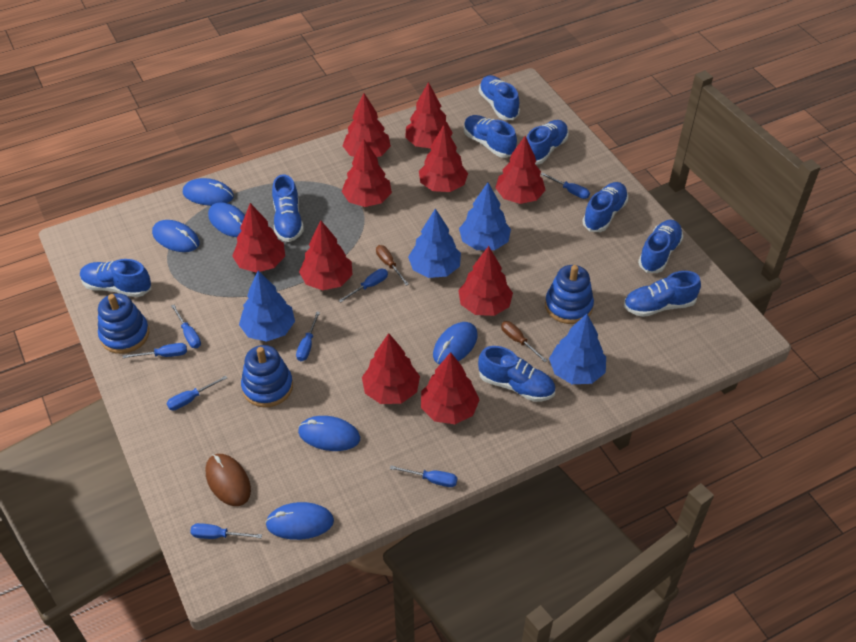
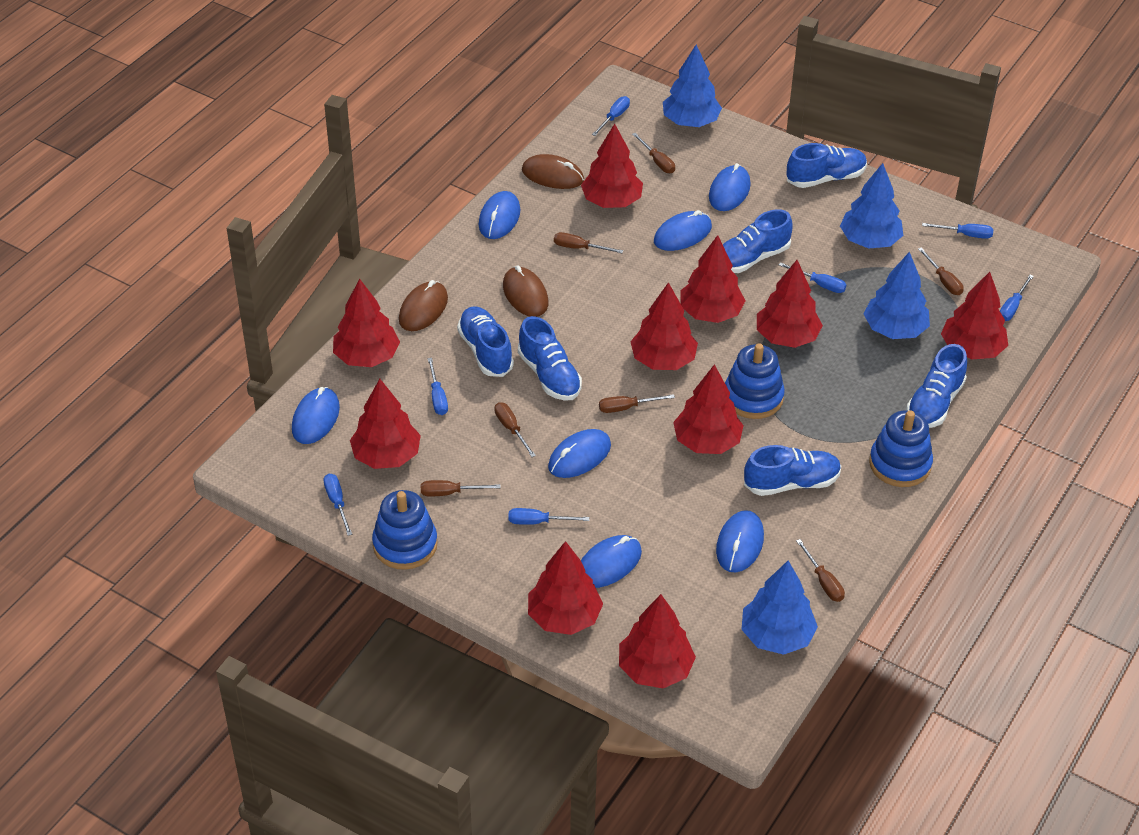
blue mouse: [152,220,200,252] [183,178,234,206] [208,202,245,237] [265,502,334,540] [298,416,360,451] [433,322,478,364] = 6 -> [292,387,340,444] [479,191,520,239] [548,429,611,478] [581,535,642,588] [654,210,712,251] [709,163,751,211] [716,510,764,572] = 7
blue screwdriver: [123,343,187,358] [166,376,227,411] [171,305,201,348] [190,523,262,539] [296,312,320,361] [339,269,388,302] [390,465,457,487] [540,173,590,199] = 8 -> [324,474,352,536] [427,358,448,415] [508,508,589,525] [592,96,630,136] [779,262,846,293] [922,223,993,239] [1000,275,1034,321] = 7
blue shoe: [80,259,151,297] [272,174,304,242] [464,115,517,158] [478,346,555,402] [479,75,520,120] [526,120,569,165] [582,182,628,232] [624,271,701,317] [638,220,683,273] = 9 -> [457,306,514,377] [518,316,582,401] [723,210,792,273] [744,445,841,496] [787,143,867,188] [906,344,967,428] = 6
brown mouse: [205,454,251,506] = 1 -> [399,280,448,331] [503,265,548,317] [522,154,584,189] = 3
brown screwdriver: [376,245,409,286] [501,321,548,362] = 2 -> [421,480,501,496] [495,402,536,457] [554,232,623,253] [599,394,675,413] [632,133,675,173] [796,539,845,602] [918,247,964,295] = 7

